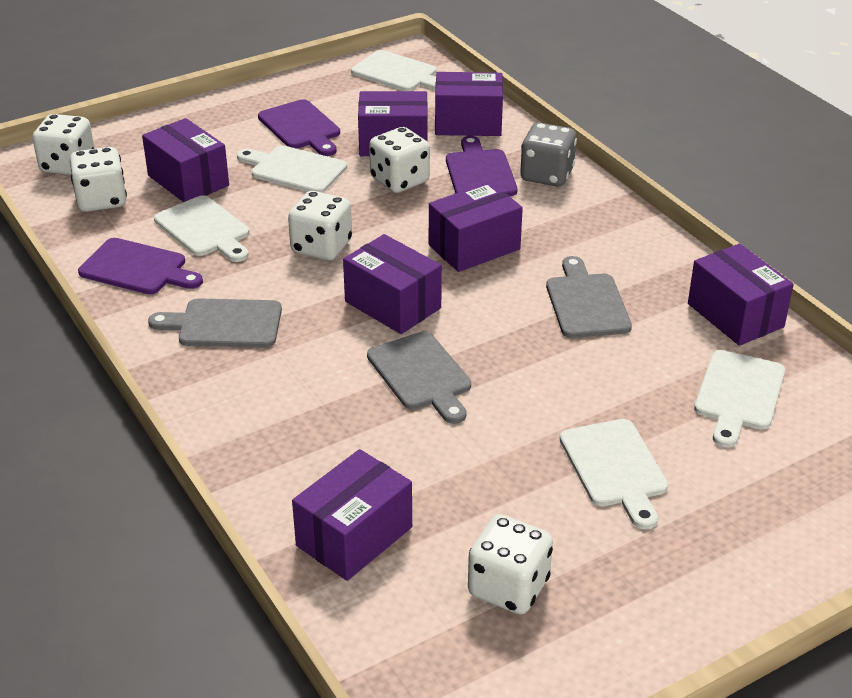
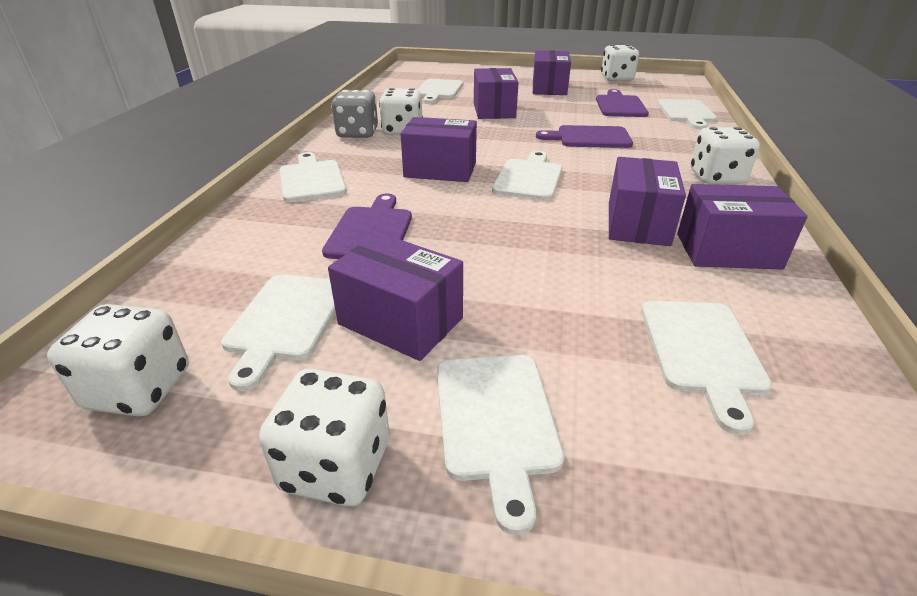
grey cutting board: [148,298,282,348] [367,331,471,424] [546,256,632,338] = 3 -> none = 0
purple box: [142,118,229,202] [292,449,412,581] [343,234,442,334] [358,91,428,156] [429,182,523,272] [435,72,503,136] [688,244,794,346] = 7 -> [328,233,463,361] [401,117,477,182] [474,68,519,119] [533,50,571,95] [609,157,686,246] [677,184,807,270] = 6
white cutting board: [154,195,249,262] [237,145,347,193] [351,50,437,91] [560,419,668,529] [694,350,785,448] = 5 -> [221,274,336,391] [280,152,347,203] [417,79,463,104] [437,355,564,535] [492,151,562,201] [641,301,772,435] [657,99,717,130] = 7

